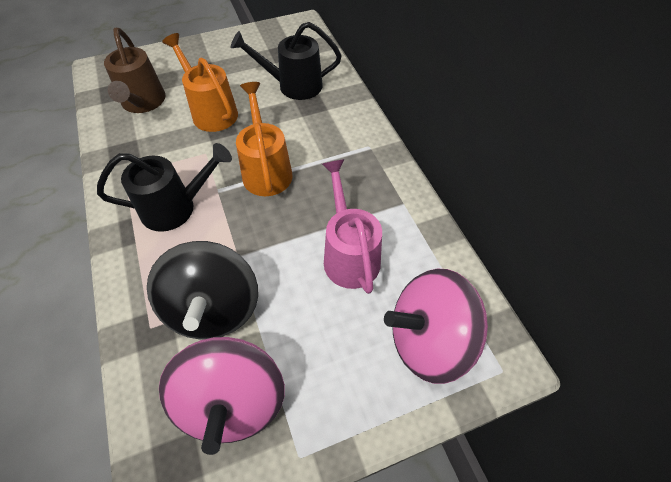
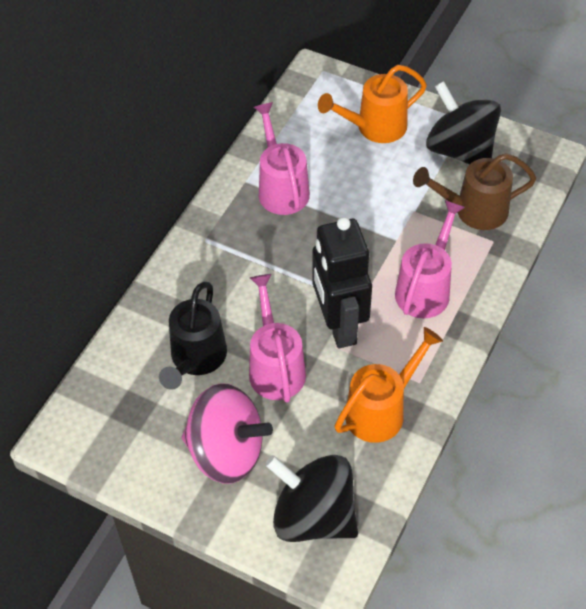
black robot: none = 0 -> [312,217,372,348] = 1
black spinning top: [147,241,258,339] = 1 -> [265,455,358,542] [426,81,501,165] = 2
black watering can: [97,143,232,232] [231,22,342,100] = 2 -> [159,282,227,390] = 1
pink spinning top: [159,337,285,455] [384,269,488,384] = 2 -> [181,383,273,484] = 1
pink watering can: [322,159,382,294] = 1 -> [249,274,306,403] [254,102,310,215] [395,200,465,318] = 3

